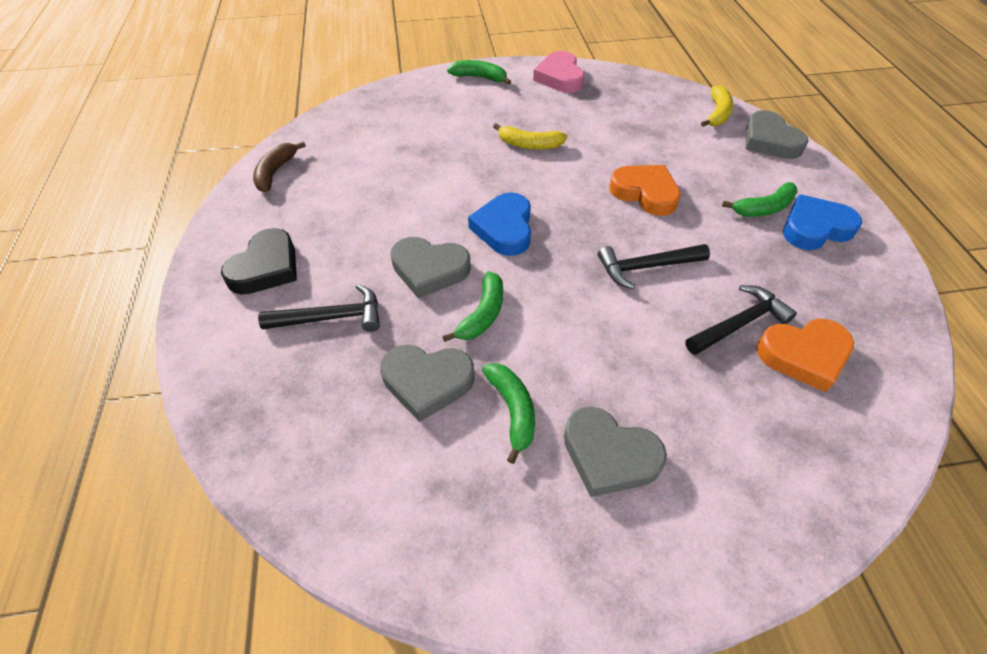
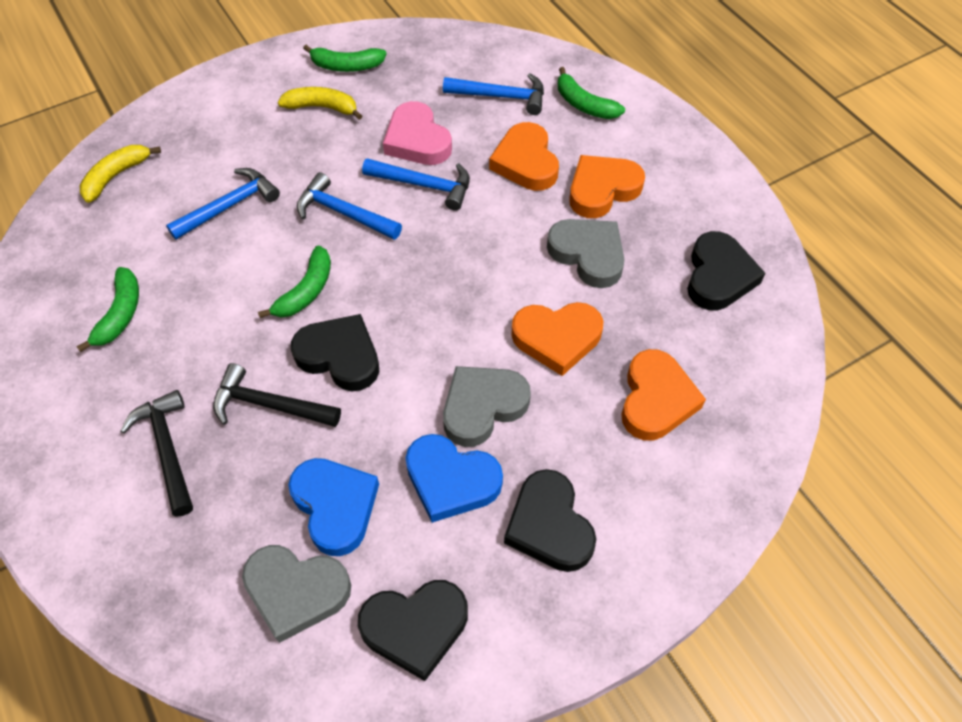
black hammer: [258,284,380,332] [598,244,710,289] [685,285,797,355] = 3 -> [120,390,193,517] [213,363,341,427] = 2
black heart: [221,228,297,295] = 1 -> [291,314,379,391] [358,580,468,681] [504,469,596,572] [687,231,765,310] = 4
blue hammer: none = 0 -> [166,168,280,240] [297,172,402,240] [362,158,470,211] [443,73,544,115] = 4
brown banana: [253,141,306,192] = 1 -> none = 0
grey heart: [380,345,475,422] [390,237,471,298] [564,406,667,497] [745,110,809,159] = 4 -> [242,545,351,643] [443,366,531,447] [547,219,625,288] = 3
orange heart: [609,165,681,216] [757,319,854,392] = 2 -> [489,122,559,191] [511,302,603,376] [569,155,645,218] [621,349,706,441] = 4

